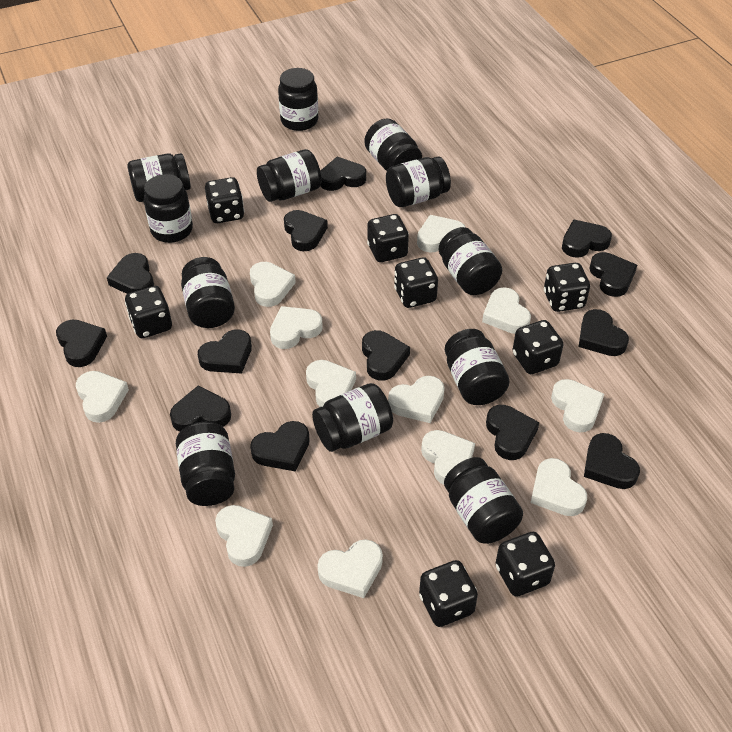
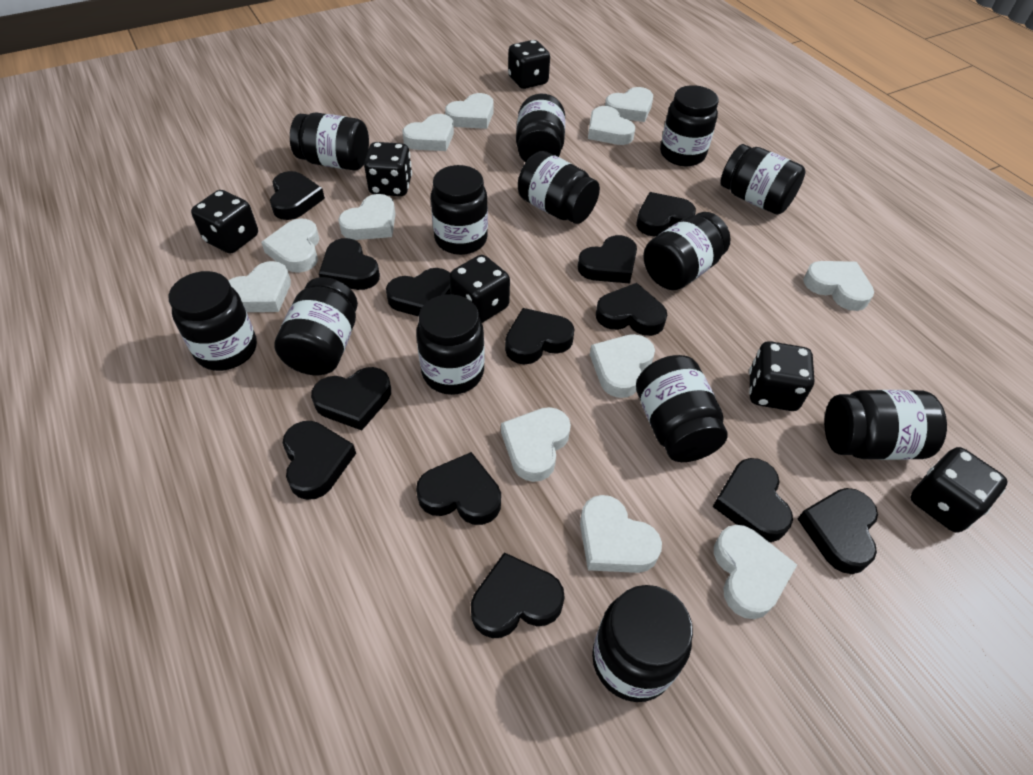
black dice: [125,286,172,338] [205,177,244,223] [367,214,409,262] [394,257,438,308] [419,560,478,627] [496,532,555,597] [513,320,563,374] [544,263,590,312] = 8 -> [191,190,258,253] [364,142,412,196] [449,255,510,323] [508,40,550,89] [749,341,814,411] [910,447,1008,533] = 6
black jar: [127,153,191,202] [144,174,193,243] [176,422,235,506] [181,257,235,328] [257,149,321,202] [278,68,318,131] [312,383,393,452] [364,118,422,171] [386,157,451,207] [438,227,502,295] [444,457,523,544] [445,329,509,405] = 12 -> [169,271,257,371] [274,277,358,375] [290,112,369,171] [416,294,485,395] [431,165,488,255] [516,93,565,163] [518,151,600,224] [592,585,693,702] [636,355,727,462] [644,212,731,290] [660,85,719,166] [720,144,805,215] [824,390,947,460] = 13

